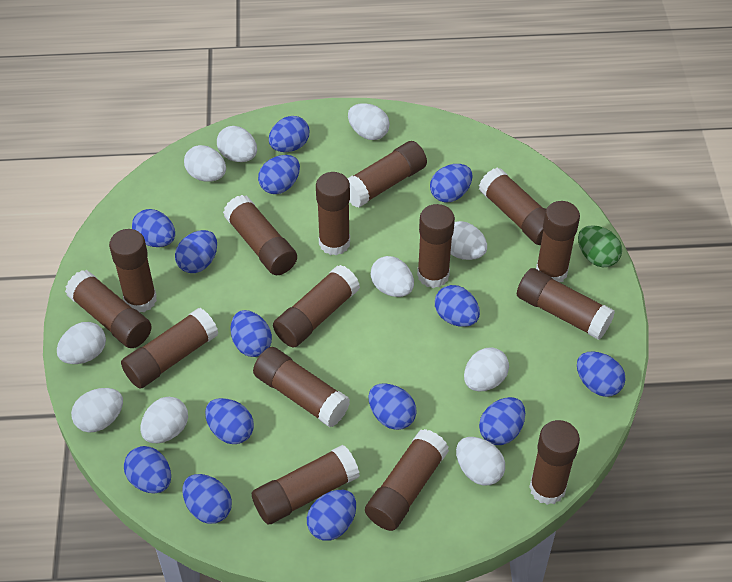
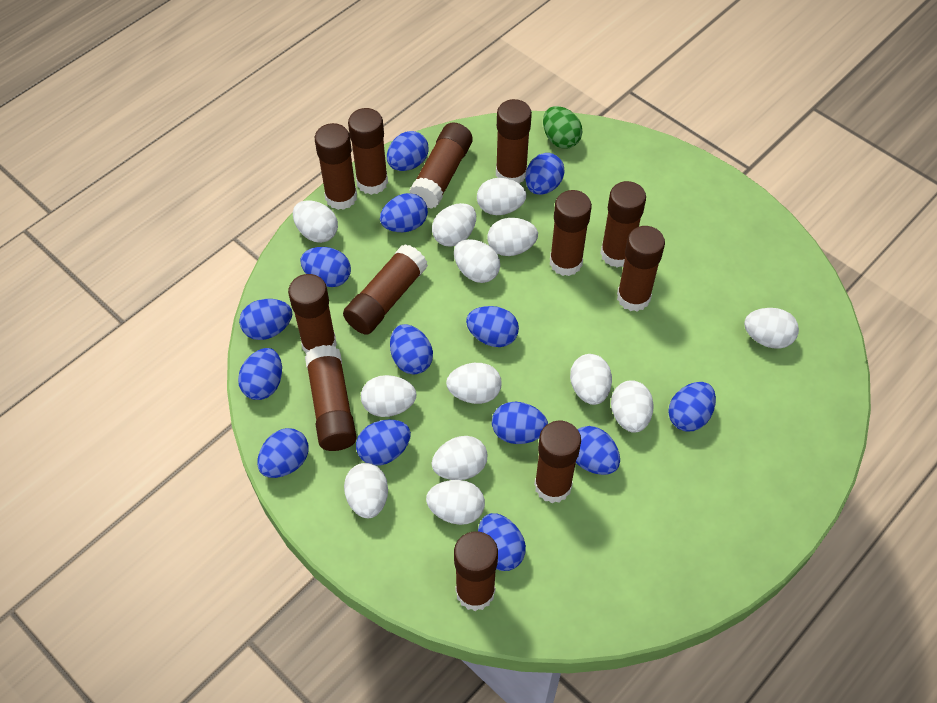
brown glue stick: [65,270,152,348] [109,229,157,312] [121,308,218,389] [223,195,297,275] [252,445,360,525] [253,347,350,427] [273,265,360,347] [316,172,350,255] [347,141,427,208] [365,429,449,531] [417,204,455,288] [479,168,546,245] [517,268,615,340] [529,420,580,505] [536,201,580,283] = 15 -> [288,274,337,353] [305,345,357,451] [315,123,357,210] [343,244,428,335] [348,108,388,195] [409,123,472,209] [454,531,498,611] [496,99,532,184] [534,421,581,503] [550,190,592,276] [600,181,646,268] [617,226,665,311] = 12
white egg: [57,322,106,364] [71,388,123,433] [140,397,188,443] [184,145,226,181] [217,126,257,162] [348,103,390,140] [371,256,414,297] [450,221,487,260] [456,437,505,485] [464,347,509,391] = 10 -> [293,200,338,243] [344,463,388,518] [361,375,416,417] [426,480,485,525] [432,203,476,247] [432,436,487,480] [446,363,502,404] [454,239,500,283] [477,178,527,215] [487,218,538,256] [570,354,612,405] [611,380,654,433] [744,308,799,349] = 13

